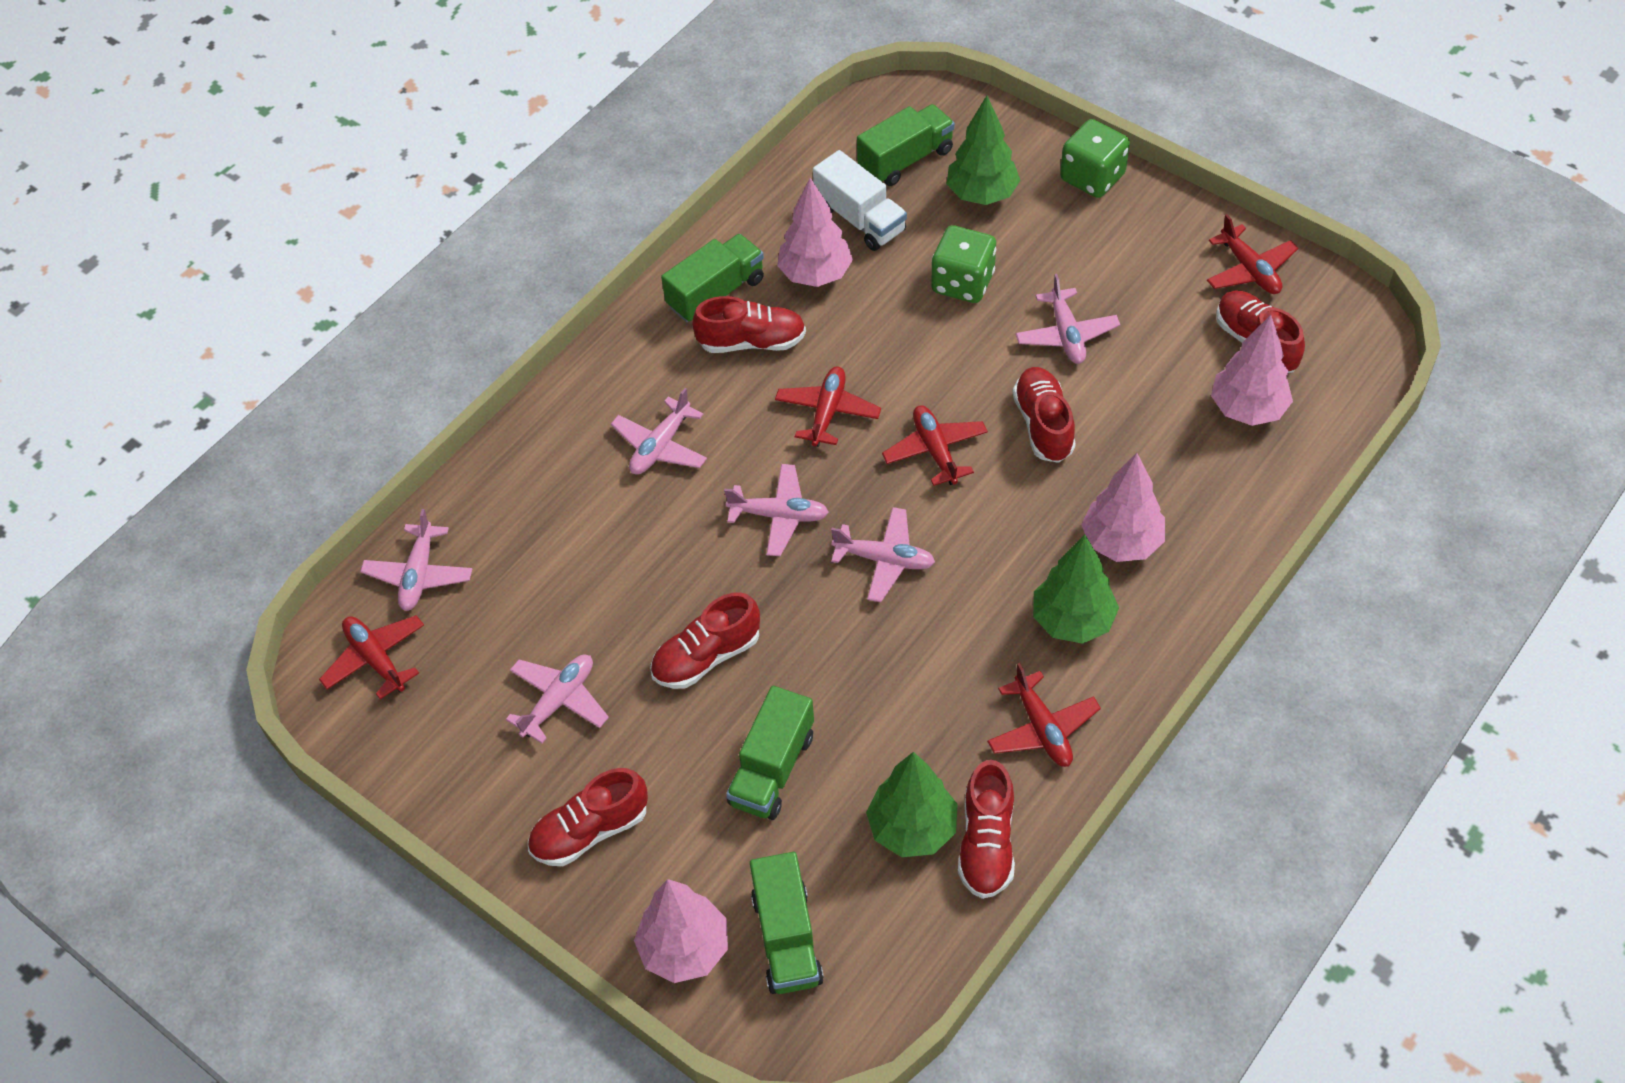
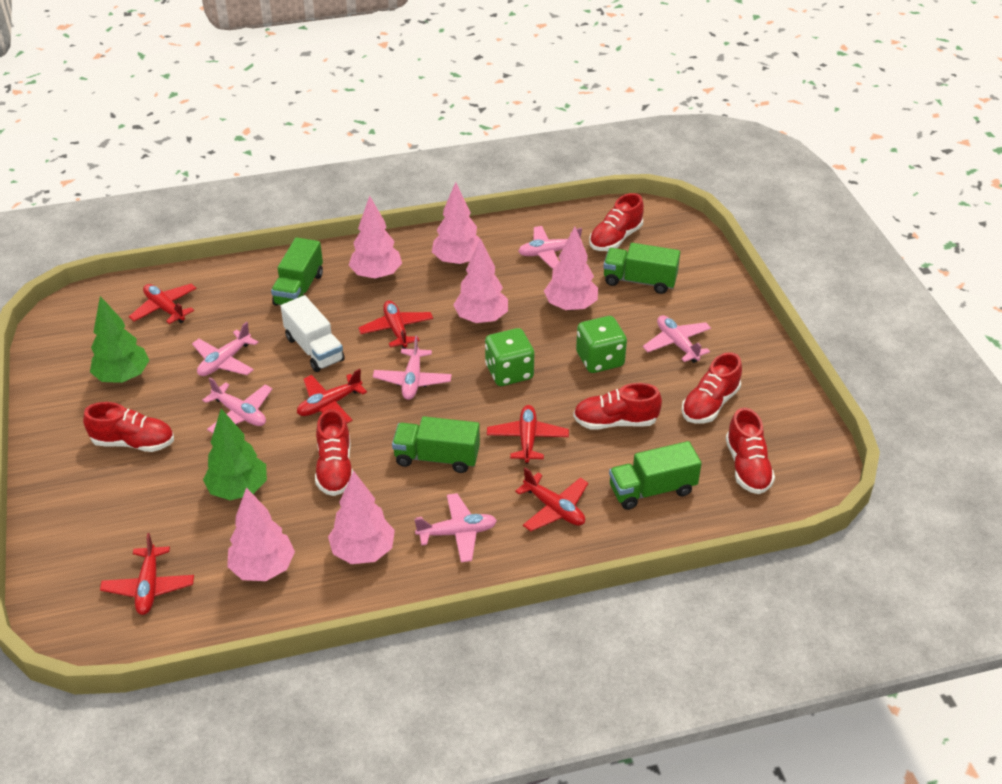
green tree: [866,752,958,857] [947,96,1020,205] [1033,535,1119,644] = 3 -> [90,296,150,383] [203,409,267,500] = 2
pink tree: [634,879,728,983] [777,178,853,287] [1081,453,1165,562] [1211,315,1293,426] = 4 -> [227,488,295,581] [328,471,395,564] [349,196,402,280] [432,182,480,265] [453,238,508,324] [544,227,598,311] = 6
red plane: [319,615,424,699] [775,367,881,447] [882,405,988,486] [987,663,1101,767] [1207,214,1298,294] = 5 -> [100,533,194,615] [129,284,197,324] [297,369,367,423] [358,301,433,349] [487,405,569,464] [515,467,588,531] = 6

